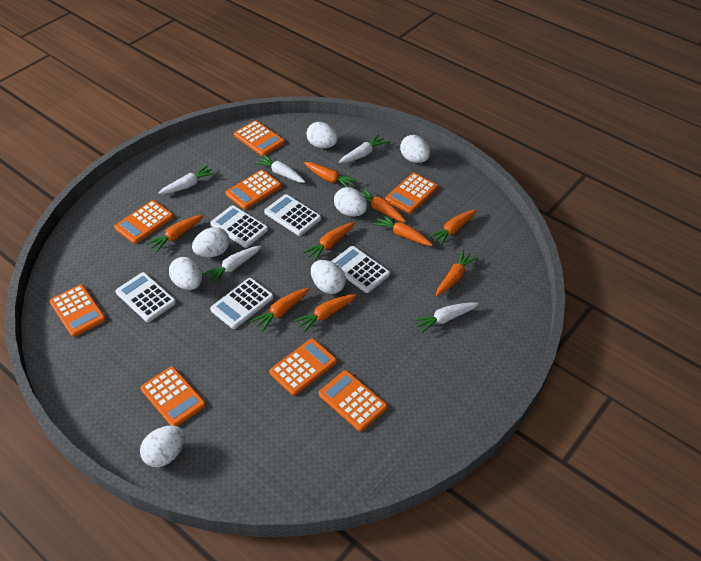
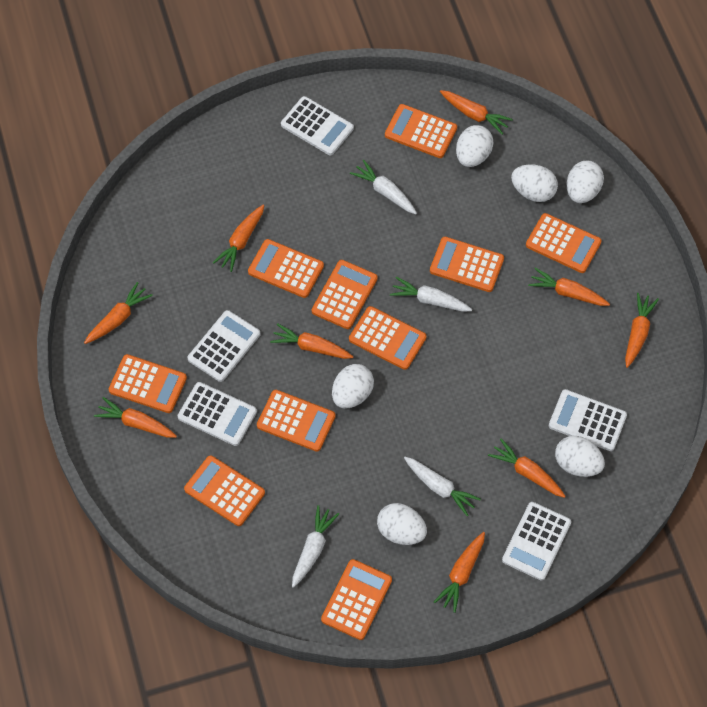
orange calculator: [50,284,106,337] [114,200,174,244] [141,366,206,426] [226,170,282,210] [234,120,285,156] [269,338,337,396] [319,370,387,431] [385,173,438,214] = 8 -> [109,354,187,413] [184,455,265,526] [248,239,324,298] [257,390,336,452] [312,260,378,329] [321,559,392,640] [349,306,426,370] [385,104,457,158] [430,237,504,292] [526,213,602,273] = 10
white carrot: [158,165,216,194] [202,246,262,284] [254,154,305,183] [339,134,389,163] [412,302,479,334] = 5 -> [292,505,339,588] [350,160,417,214] [390,277,472,312] [404,457,481,516] = 4
white egg: [140,425,185,467] [169,257,202,290] [192,227,230,257] [306,122,338,148] [311,260,346,294] [334,187,367,217] [400,135,430,163] = 7 -> [332,364,374,408] [377,503,427,545] [456,125,493,167] [511,164,558,202] [555,436,605,477] [567,161,604,203] = 6

